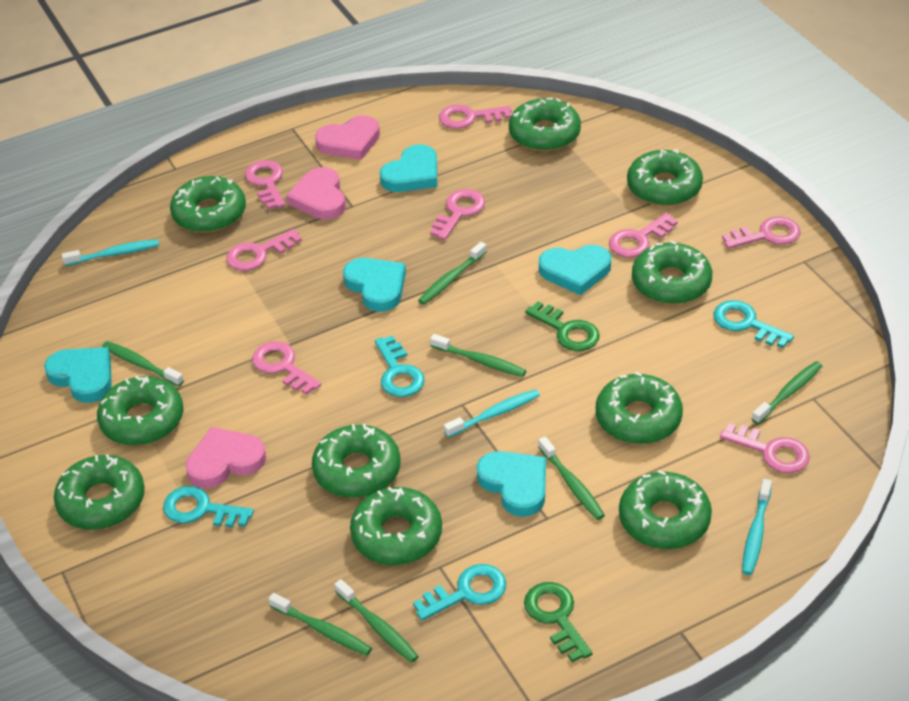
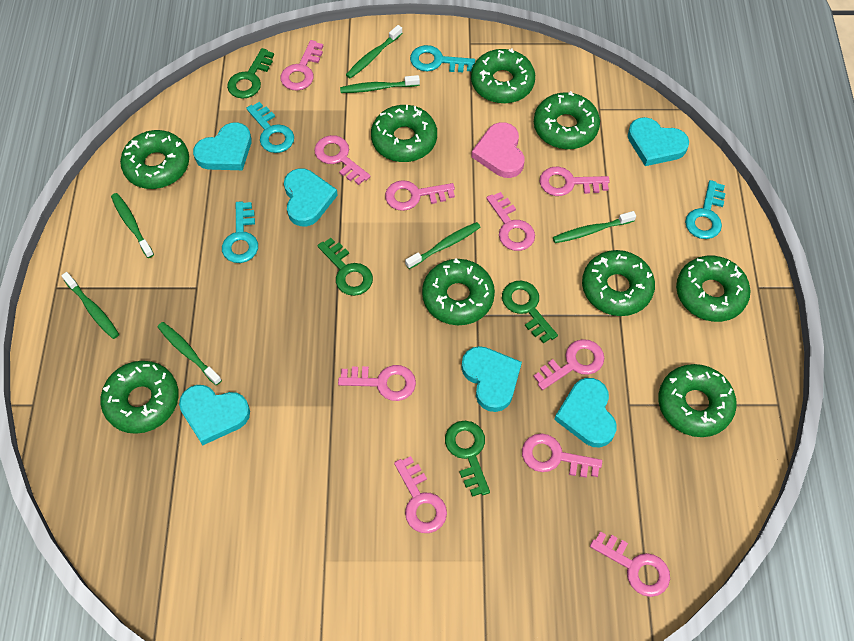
green donut: [54,454,145,530] [97,376,183,446] [170,176,246,233] [312,424,401,498] [350,487,442,565] [509,98,581,152] [596,372,683,444] [619,470,712,549] [627,149,703,206] [632,240,712,304] = 10 -> [100,361,179,434] [120,130,189,189] [371,105,437,162] [422,258,495,325] [471,48,535,104] [534,91,600,149] [582,250,655,316] [658,364,737,437] [676,256,751,322] = 9
green key: [524,582,593,662] [525,302,600,351] = 2 -> [227,48,274,99] [317,238,373,296] [445,421,490,497] [502,280,558,344] = 4
pink heart: [186,427,266,489] [286,167,346,220] [315,115,380,160] = 3 -> [471,122,524,178] = 1
pink key: [226,229,302,271] [245,160,285,210] [252,341,321,395] [430,189,485,240] [439,105,512,129] [609,213,678,258] [720,423,810,473] [722,217,801,249] = 8 -> [280,40,323,91] [314,135,371,185] [338,365,416,401] [385,180,455,211] [394,456,447,533] [486,192,535,251] [522,433,602,478] [533,339,604,390] [539,167,610,196] [590,532,670,597] = 10
turquoise heart: [44,347,112,403] [343,258,406,312] [380,144,437,192] [477,451,546,517] [539,245,611,295] = 5 -> [179,385,250,445] [193,122,251,170] [284,168,338,226] [461,346,522,412] [554,378,617,447] [628,117,689,166] = 6
turquoise toothbrush: [62,239,159,266] [444,389,540,438] [742,479,772,575] = 3 -> none = 0

